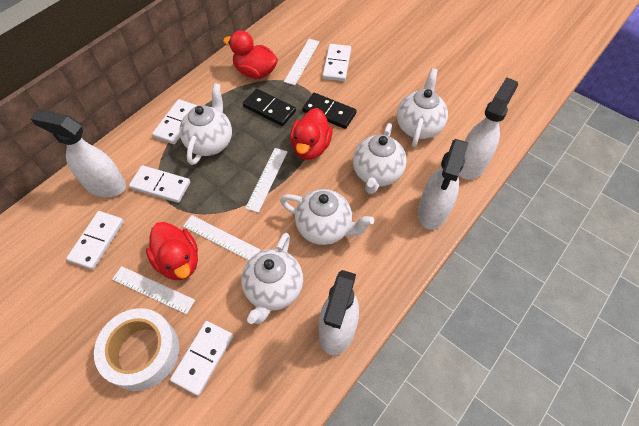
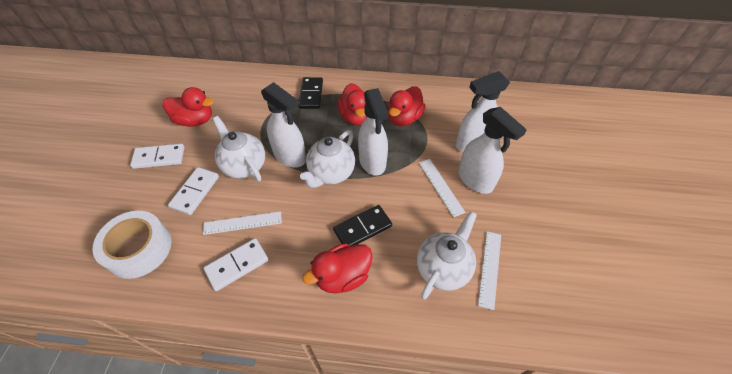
red duck: [146,222,198,280] [223,30,278,79] [290,108,333,160] = 3 -> [163,87,214,127] [302,243,373,294] [337,83,367,125] [388,86,425,126] = 4
white domino: [66,211,124,270] [129,165,190,203] [152,99,198,144] [170,321,233,396] [322,44,351,81] = 5 -> [130,144,184,169] [168,167,219,215] [204,238,269,291] = 3
white ruler: [112,266,195,314] [183,215,260,260] [245,148,288,213] [284,39,320,85] = 4 -> [203,211,282,235] [419,159,466,217] [478,231,501,310] = 3
white teapot: [179,83,232,165] [241,233,303,324] [280,189,374,245] [353,123,407,194] [397,68,448,147] = 5 -> [212,116,265,181] [300,130,355,188] [417,211,477,300] = 3

